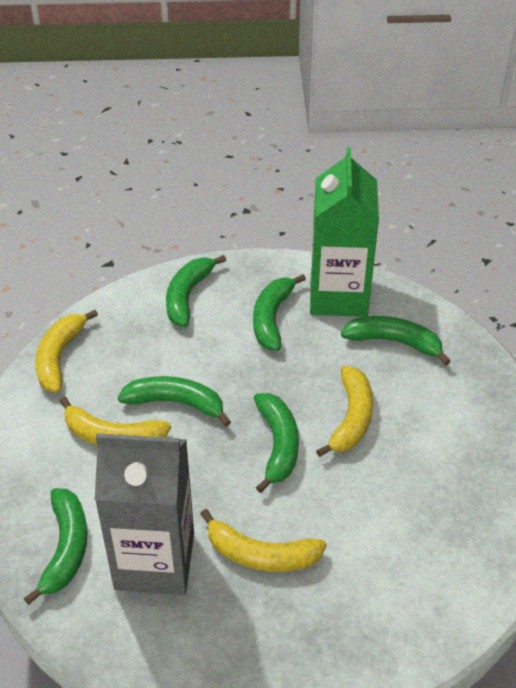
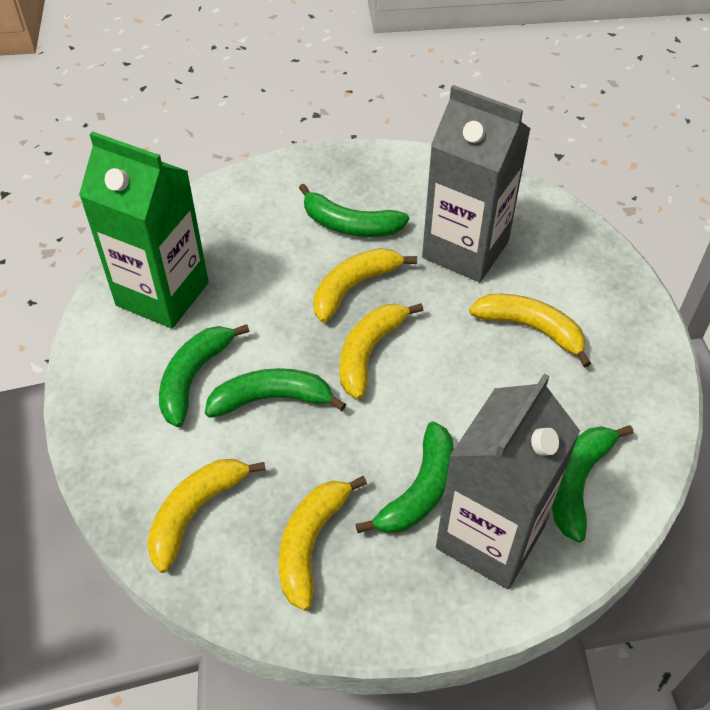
green banana: [24,488,88,605] [118,376,231,427] [166,255,226,327] [253,274,306,351] [254,393,299,493] [341,316,451,366] = 6 -> [159,324,249,427] [205,368,346,418] [299,184,409,237] [355,421,454,534] [552,425,633,542] = 5
grey carton: [95,433,194,595] = 1 -> [422,85,531,282] [436,374,580,589] = 2
yellow banana: [35,310,98,393] [60,396,171,445] [200,509,327,572] [316,366,373,457] = 4 -> [147,459,266,573] [279,476,367,611] [313,248,417,323] [340,303,423,399] [469,294,591,368] = 5

